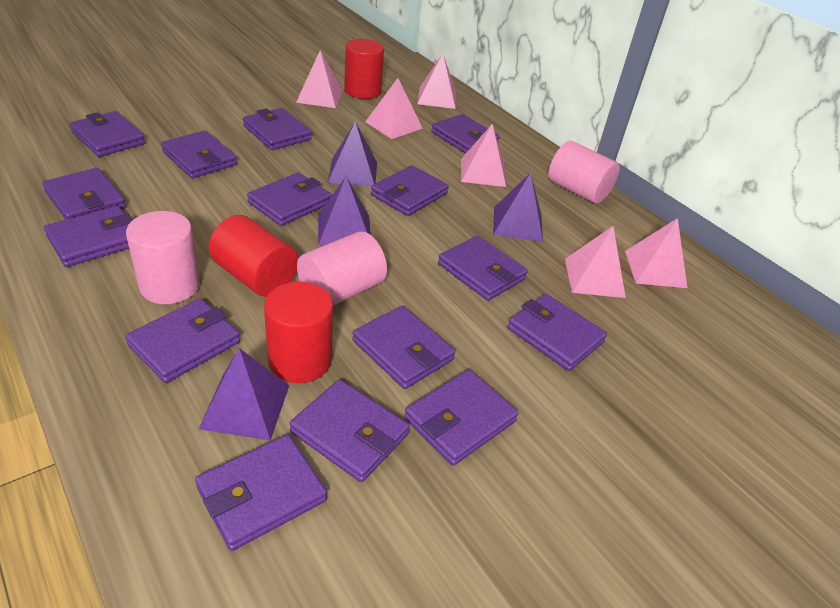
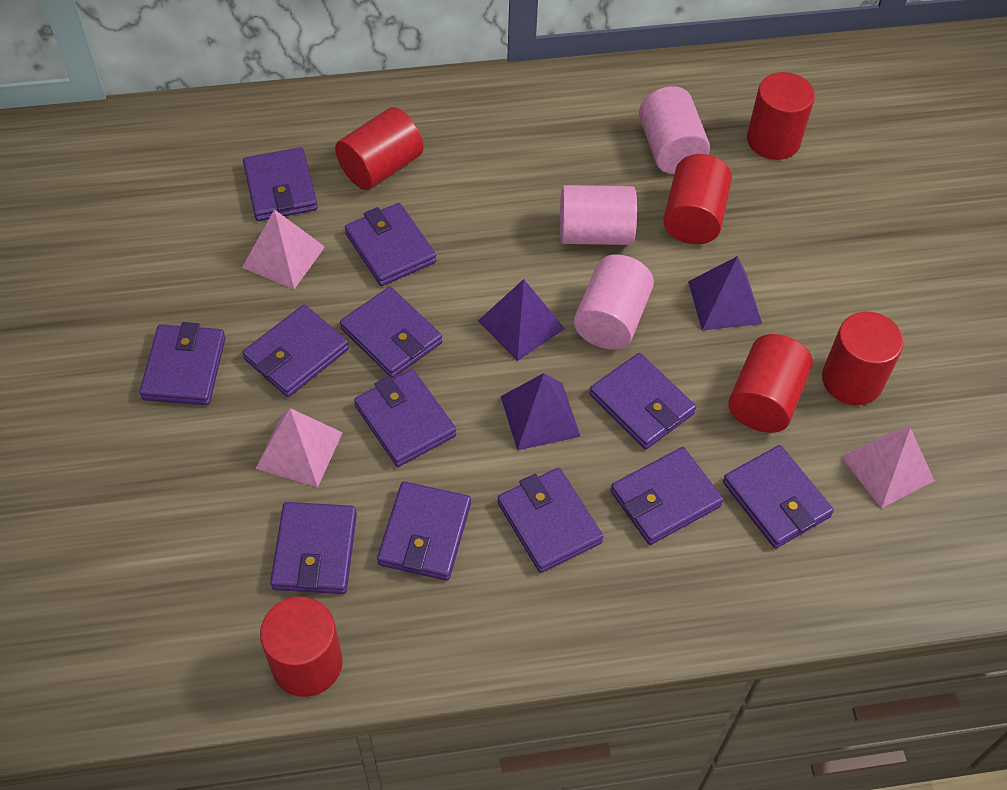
pink pyramid: [296,50,343,108] [365,78,423,139] [417,54,456,109] [461,124,506,187] [565,226,626,298] [625,218,687,288] = 6 -> [242,209,325,289] [256,408,343,487] [841,428,935,509] = 3
purple pyramid: [199,348,289,440] [318,176,371,245] [328,122,377,187] [493,173,543,242] = 4 -> [478,279,565,361] [501,373,581,450] [688,256,762,330] = 3
purple wallet: [42,168,126,220] [44,206,133,267] [69,111,146,157] [126,298,240,383] [161,130,237,178] [195,434,327,551] [243,108,312,150] [247,172,332,226] [290,379,410,482] [352,306,455,389] [371,165,449,216] [404,369,518,466] [431,114,500,154] [438,236,528,301] [507,294,607,371] = 15 -> [140,322,226,405] [243,147,318,221] [243,305,349,397] [270,502,357,594] [340,287,442,378] [345,203,436,286] [354,369,456,467] [377,481,471,581] [498,468,604,573] [589,353,696,449] [611,447,723,545] [723,445,834,548] = 12
red cylinder: [209,215,298,297] [264,282,333,383] [344,39,384,99] = 3 -> [260,596,343,697] [335,107,423,190] [663,154,732,244] [728,334,813,433] [747,72,815,160] [822,312,904,405] = 6

